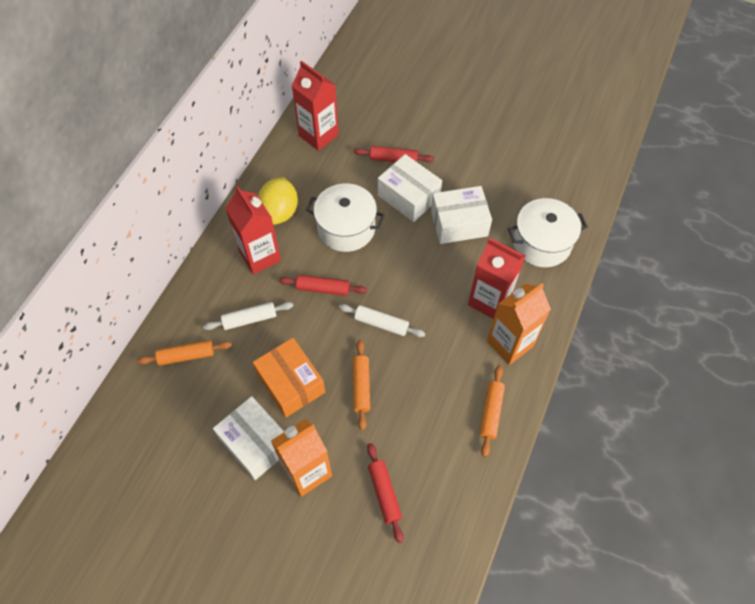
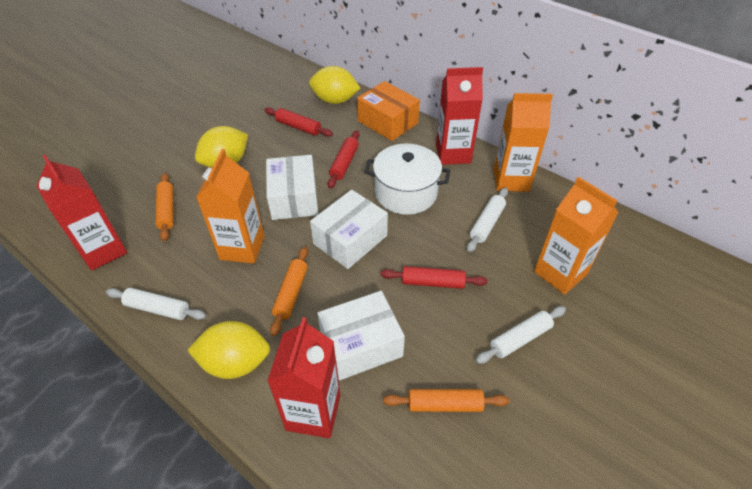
orange carton: [271,418,332,497] [487,283,551,365] = 2 -> [196,149,265,264] [494,93,553,192] [534,177,619,295] = 3
white pot: [306,183,385,252] [508,198,588,267] = 2 -> [364,144,450,215] = 1
white rolling pin: [203,302,293,330] [339,304,426,337] = 2 -> [106,288,206,320] [467,188,508,252] [476,306,566,364] = 3
yellow lemon: [258,177,298,225] = 1 -> [187,321,270,379] [195,126,248,168] [309,66,361,104] = 3

